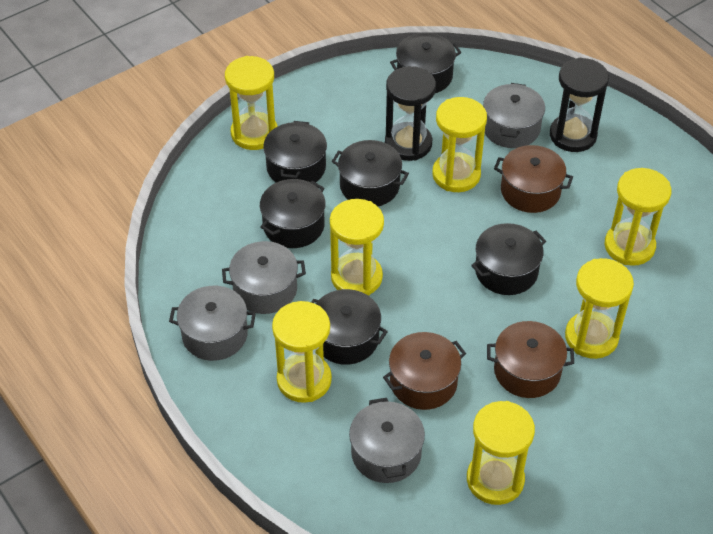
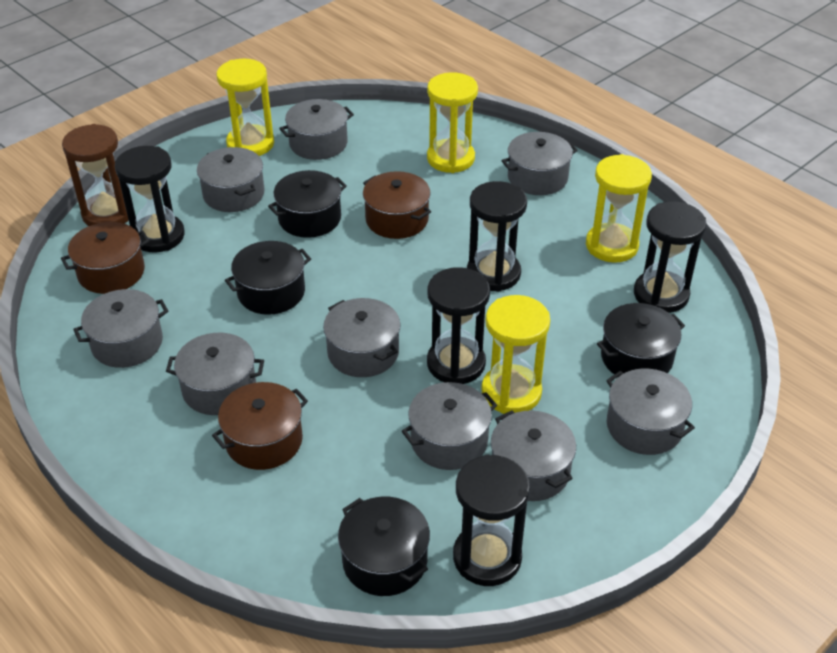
black hourglass: [385,66,436,161] [550,58,609,152] = 2 -> [115,146,185,253] [427,267,490,384] [453,455,530,586] [467,181,527,292] [634,201,707,313] = 5
black pot: [260,179,326,248] [263,121,327,183] [311,289,388,365] [332,140,409,206] [390,33,462,93] [471,223,546,295] = 6 -> [225,241,311,315] [268,170,347,238] [338,497,430,596] [597,303,685,375] = 4
brown hourglass: none = 0 -> [62,124,129,226] = 1
grey pot: [169,286,256,361] [222,241,306,314] [349,398,425,483] [483,83,545,148] = 4 -> [73,289,168,368] [166,333,264,415] [197,147,264,212] [279,99,354,160] [323,298,401,377] [402,382,497,470] [491,410,576,501] [501,132,578,195] [606,369,695,455] = 9
yellow hourglass: [225,56,278,150] [272,301,332,403] [330,199,384,296] [432,97,487,192] [467,401,535,505] [565,258,634,359] [604,168,672,266] = 7 -> [216,59,274,156] [427,72,478,173] [481,295,550,414] [586,154,652,263] = 4

